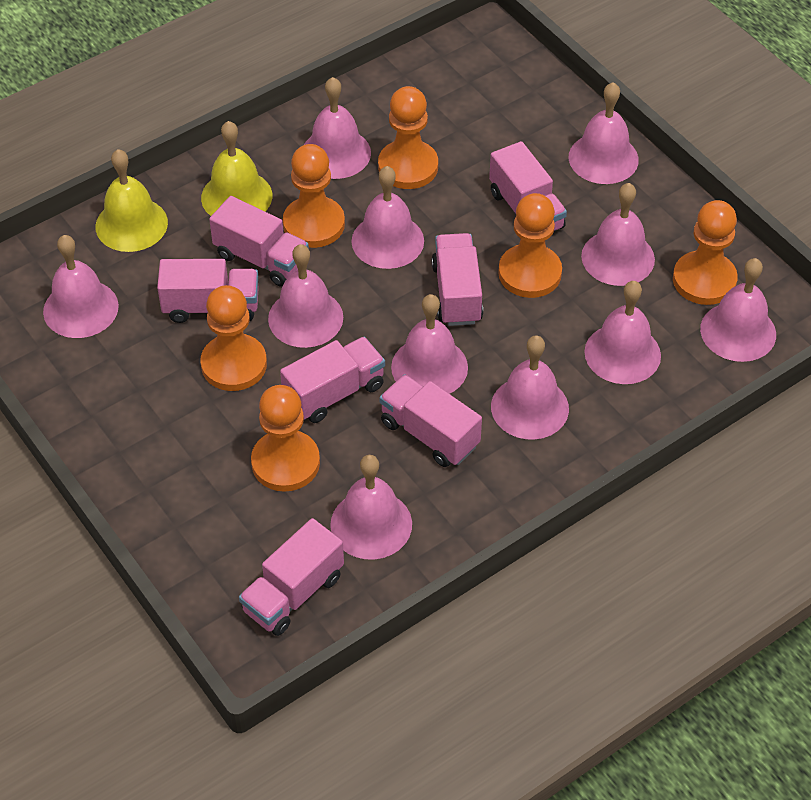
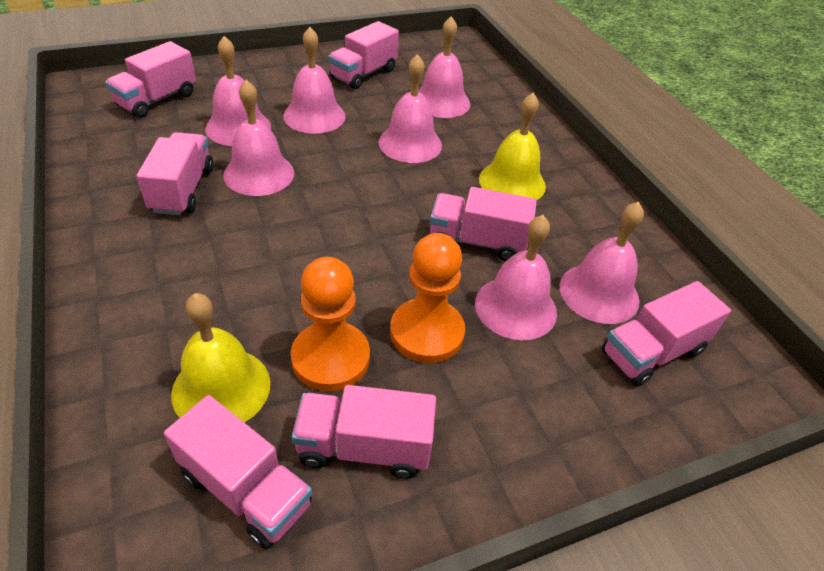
orange pawn: [200,285,267,391] [251,385,320,492] [283,144,345,248] [378,86,438,189] [498,193,562,298] [673,200,738,305] = 6 -> [291,257,370,391] [390,233,465,363] = 2
pink bell: [43,235,119,338] [268,244,343,348] [304,77,371,179] [330,455,412,560] [351,166,424,269] [391,294,468,394] [491,335,569,440] [569,82,639,184] [581,183,655,286] [584,281,661,384] [700,258,776,362] = 11 -> [205,36,271,146] [223,80,294,196] [283,27,346,134] [378,54,442,163] [418,16,470,118] [475,215,557,340] [560,202,644,324] = 7

